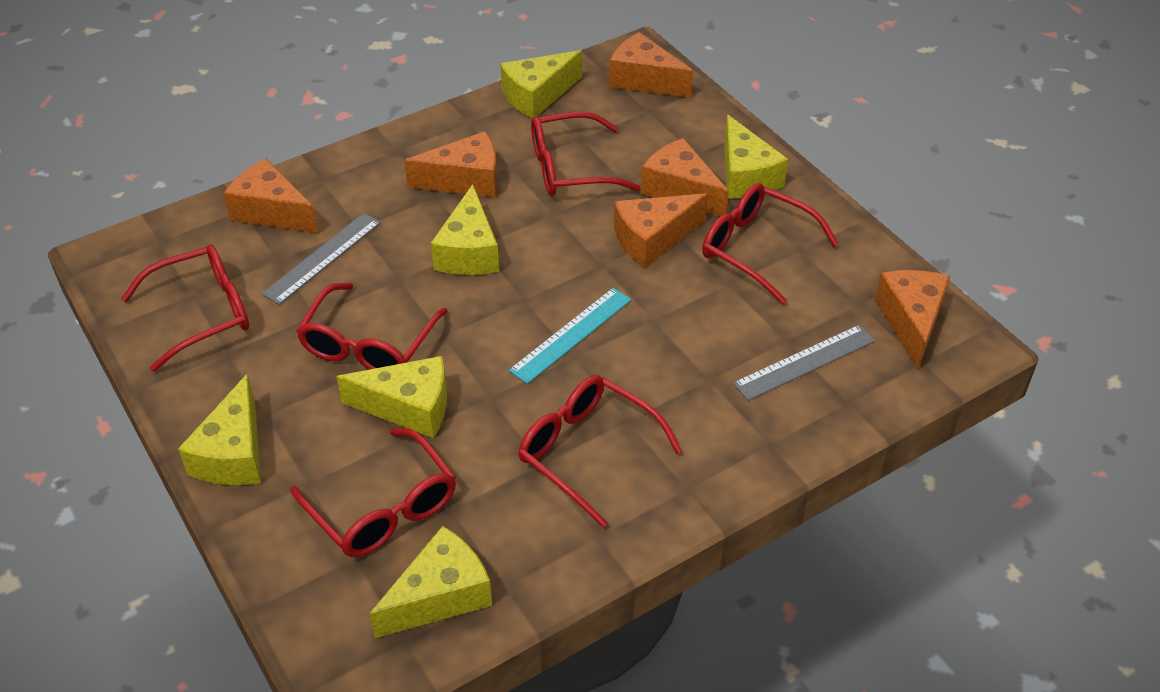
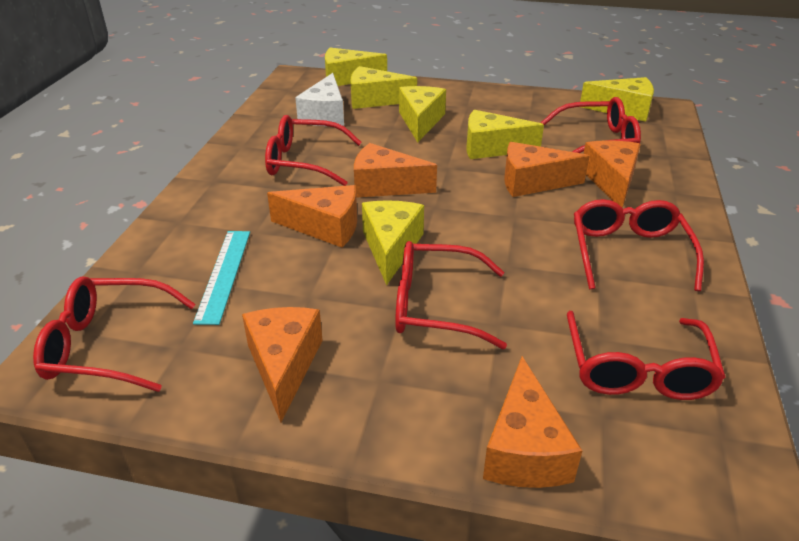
grey ruler: [262,213,381,305] [733,325,875,401] = 2 -> none = 0
white cheese: none = 0 -> [295,73,344,126] = 1

